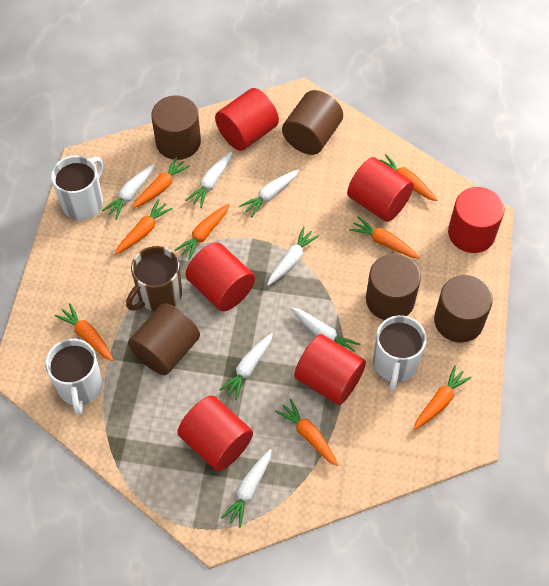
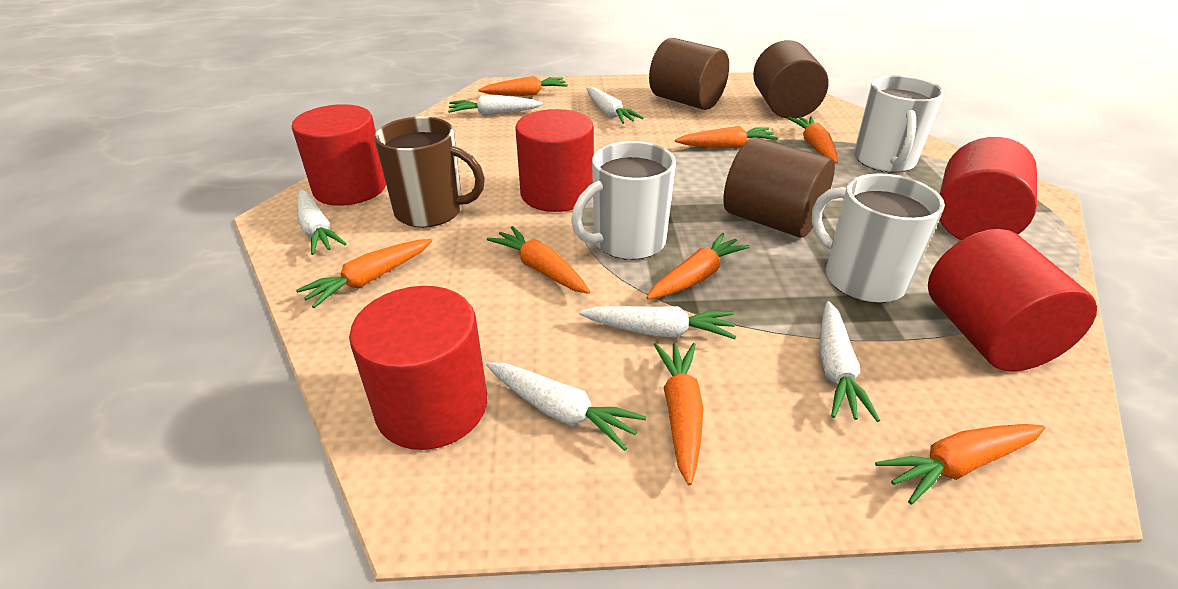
brown cylinder: [128,303,200,375] [151,95,201,160] [282,90,343,155] [366,254,421,320] [434,275,493,343] = 5 -> [649,38,729,110] [723,137,835,238] [753,40,829,119] = 3
red cylinder: [177,395,253,471] [186,242,255,311] [215,88,279,151] [294,334,366,405] [347,157,414,222] [448,187,504,253] = 6 -> [292,104,386,206] [349,286,488,450] [516,109,594,212] [928,229,1097,372] [939,137,1037,240] = 5
white carrot: [102,164,155,220] [185,152,232,208] [219,333,273,400] [221,449,272,528] [239,169,300,217] [267,227,319,286] [291,307,360,352] = 7 -> [297,190,346,255] [448,95,543,115] [486,362,646,451] [579,306,736,339] [586,87,644,124] [820,301,880,422] = 6

